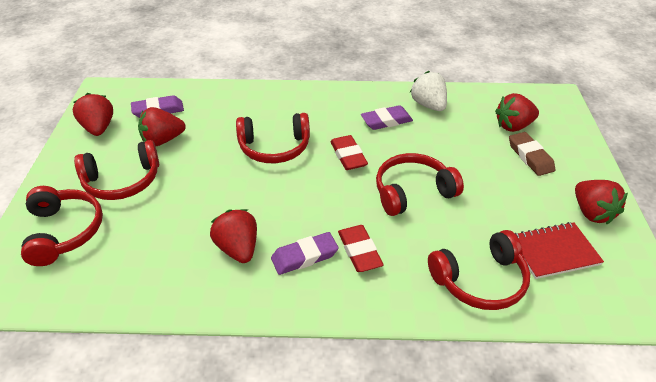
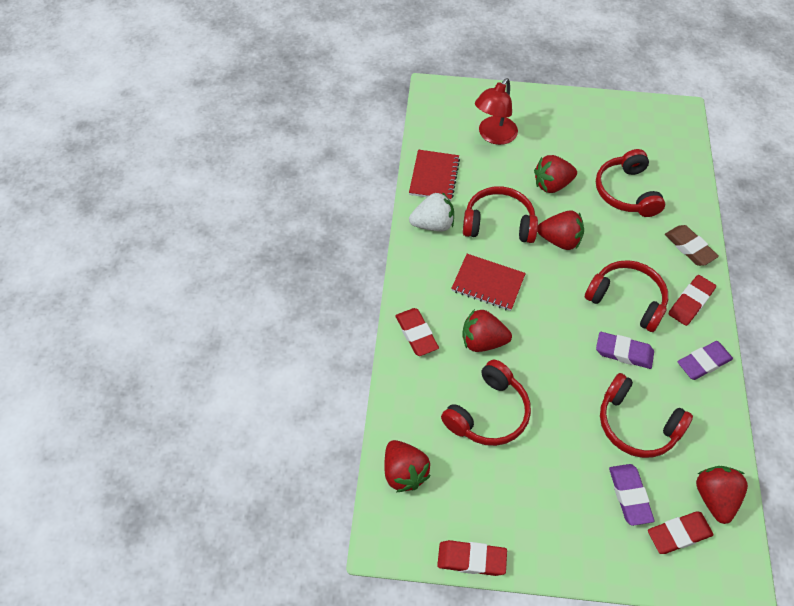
red eraser: [330,135,368,170] [338,225,384,272] = 2 -> [395,308,439,356] [437,540,507,576] [648,511,714,554] [668,275,716,326] = 4
red lamp: none = 0 -> [475,78,518,145] = 1
red notebook: [515,222,604,279] = 1 -> [409,150,460,201] [451,254,526,311] = 2

